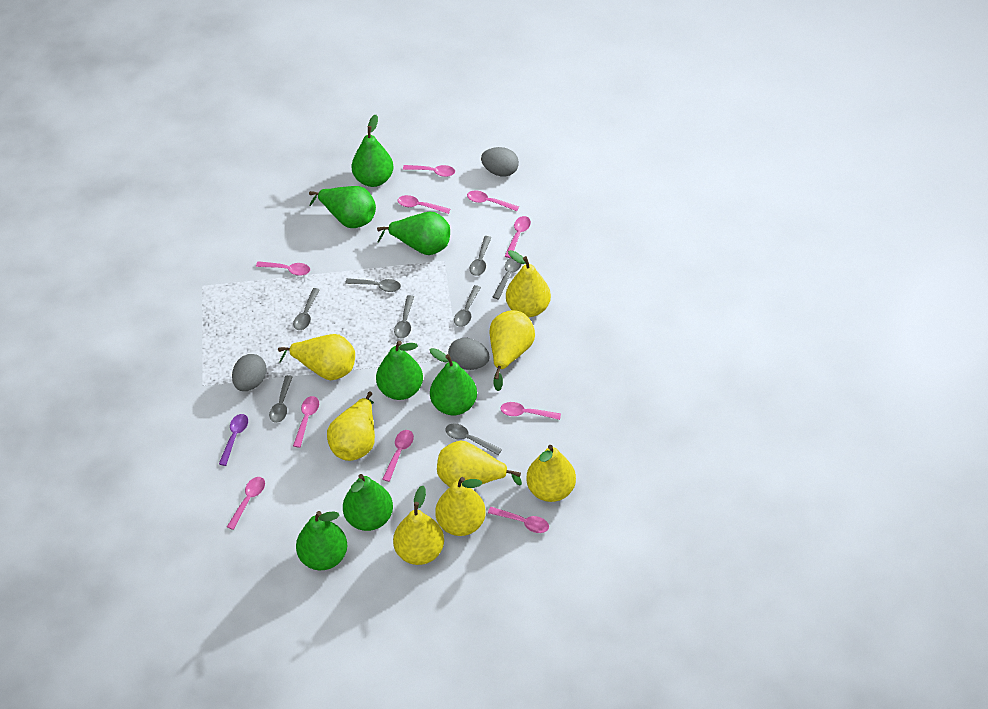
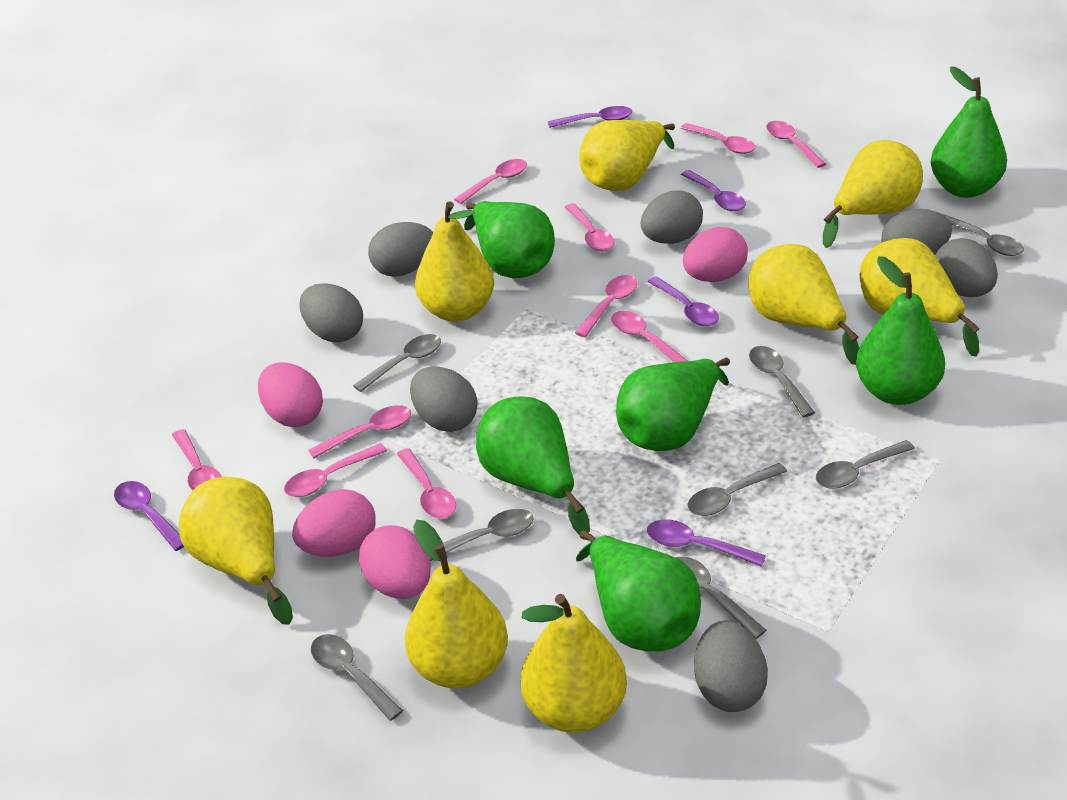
green pear: [296,511,347,570] [309,186,376,228] [343,474,393,531] [352,115,393,187] [376,341,423,400] [377,212,450,255] [430,348,477,415] = 7 -> [464,201,555,278] [476,396,590,535] [576,530,701,651] [616,358,730,451] [856,256,945,405] [930,66,1007,198] = 6
grey egg: [232,354,267,391] [448,338,490,370] [481,147,519,177] = 3 -> [299,283,363,342] [368,222,433,277] [410,367,478,432] [641,190,703,244] [694,621,768,712] [881,209,952,255] [935,238,998,297] = 7
pink egg: none = 0 -> [258,362,323,427] [292,489,375,556] [359,525,431,599] [683,227,748,282] = 4
purple spoon: [219,414,248,466] = 1 -> [114,481,184,551] [548,106,632,128] [647,276,719,326] [647,519,766,567] [681,170,746,211] = 5

